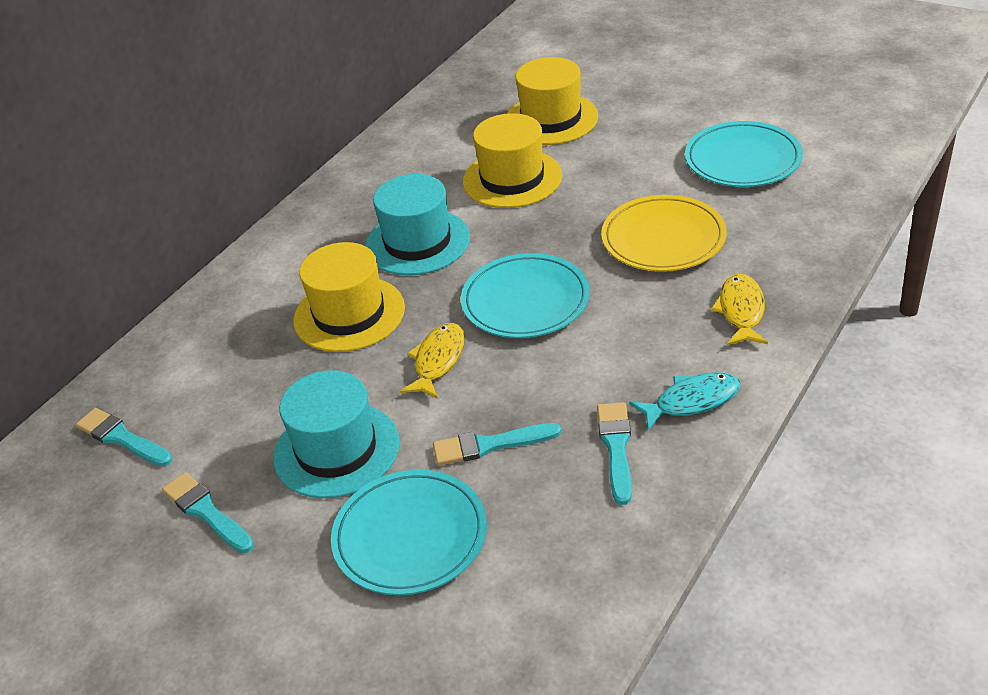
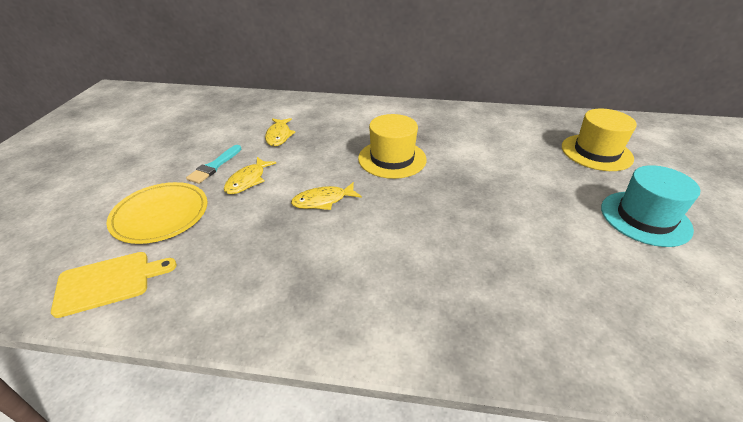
turquoise brush: [76,408,173,467] [162,472,254,553] [433,423,561,466] [597,402,632,505] = 4 -> [186,145,241,184] = 1
turquoise fish: [629,372,741,431] = 1 -> none = 0
turquoise hat: [273,370,400,498] [365,174,470,275] = 2 -> [601,165,700,247] = 1
turquoise plate: [331,470,487,595] [461,253,590,338] [685,121,803,187] = 3 -> none = 0
yellow cutting board: none = 0 -> [51,252,177,318] = 1
yellow fish: [400,323,465,399] [711,274,768,345] = 2 -> [224,157,276,194] [265,118,295,146] [291,182,362,210] = 3
yellow hat: [293,242,405,352] [463,113,562,208] [507,57,599,145] = 3 -> [358,114,427,179] [562,109,637,171] = 2

